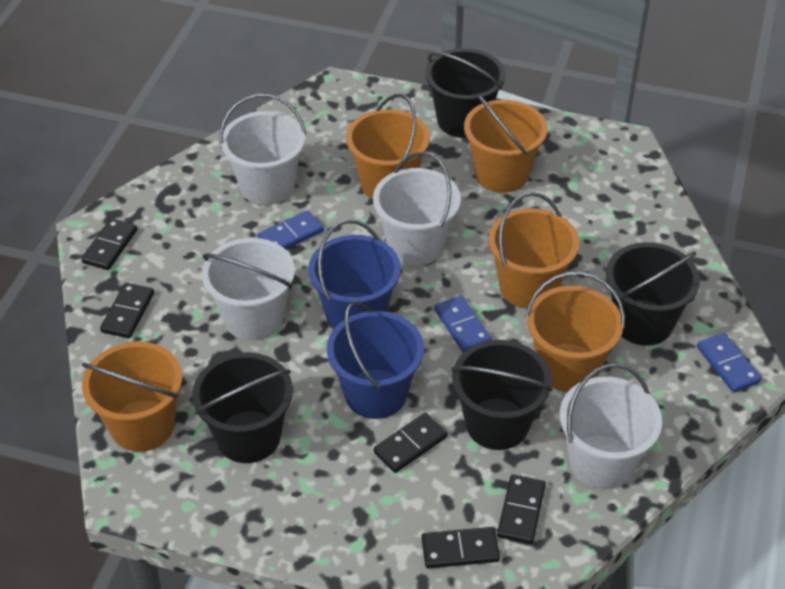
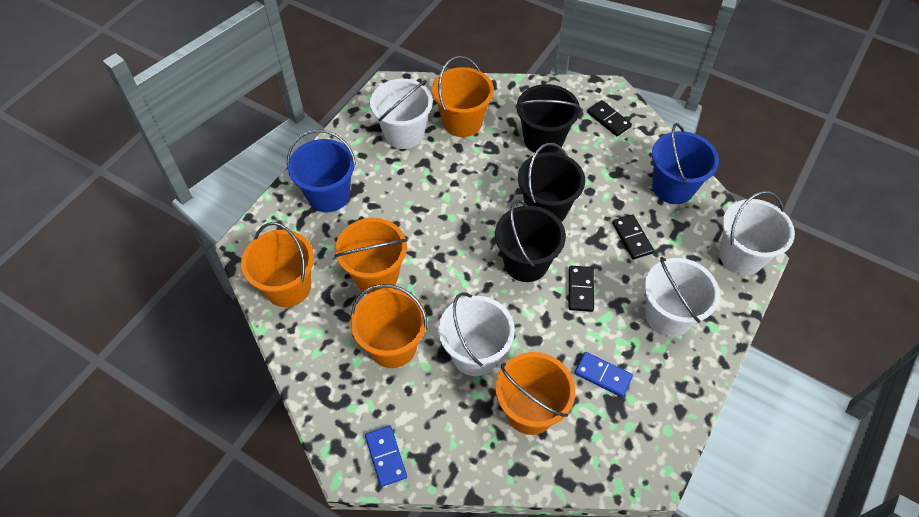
black bucket: [192,352,293,463] [426,48,505,138] [451,340,553,450] [606,242,700,346] = 4 -> [495,200,566,282] [515,84,581,154] [518,143,585,222] = 3
black domino: [81,218,137,270] [100,283,154,338] [373,413,447,473] [421,527,500,568] [497,474,546,544] = 5 -> [569,266,594,312] [587,100,632,136] [612,215,654,259] = 3
blue domino: [257,210,324,250] [434,295,491,353] [697,333,761,393] = 3 -> [365,426,407,487] [574,352,633,397] = 2

